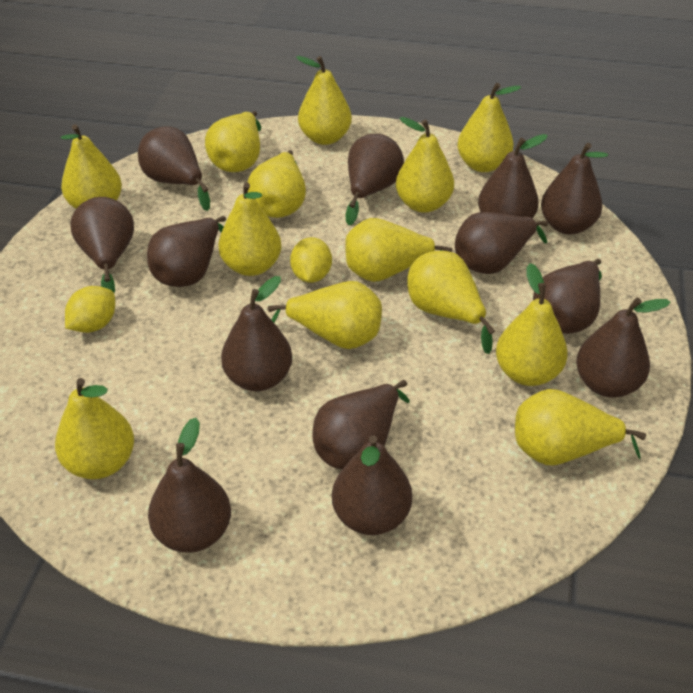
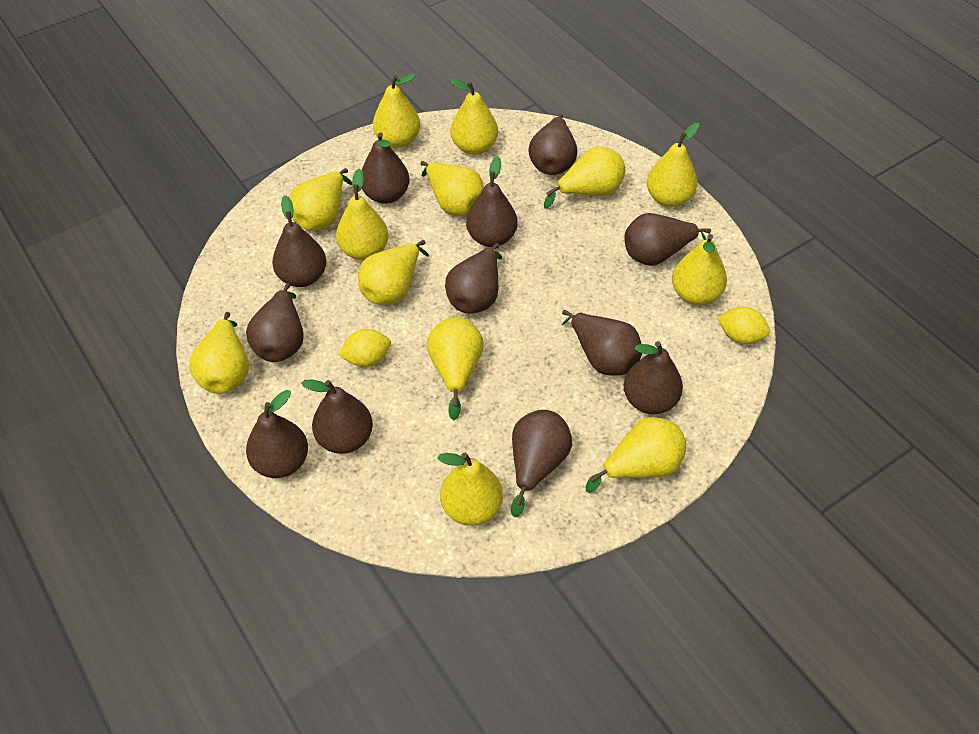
brown pear: [70,197,134,293] [138,126,210,211] [147,216,226,287] [148,418,231,553] [221,276,292,391] [313,380,409,470] [332,435,412,535] [346,134,404,225] [455,212,548,274] [478,134,548,218] [533,259,602,334] [541,143,608,235] [576,297,671,398] = 13 -> [246,283,304,362] [246,390,308,478] [272,195,326,287] [301,379,373,454] [362,132,410,204] [445,243,502,314] [466,156,518,247] [511,410,572,517] [528,114,577,175] [562,310,642,376] [624,213,711,266] [624,341,683,414] = 12

